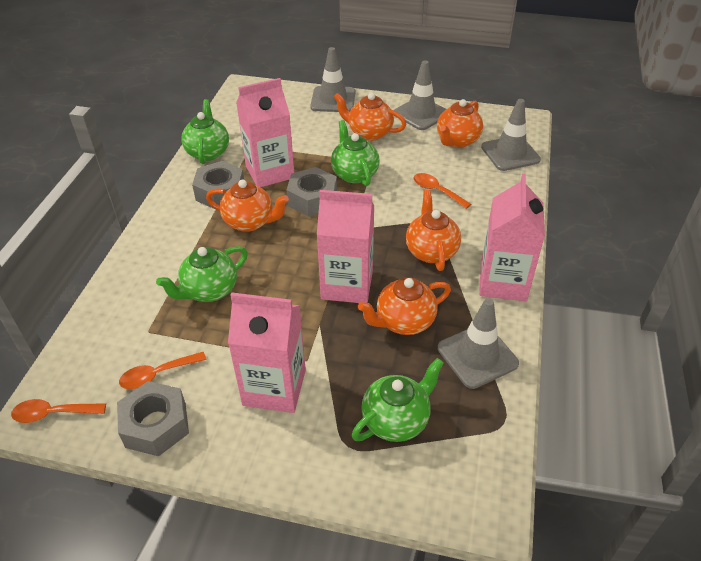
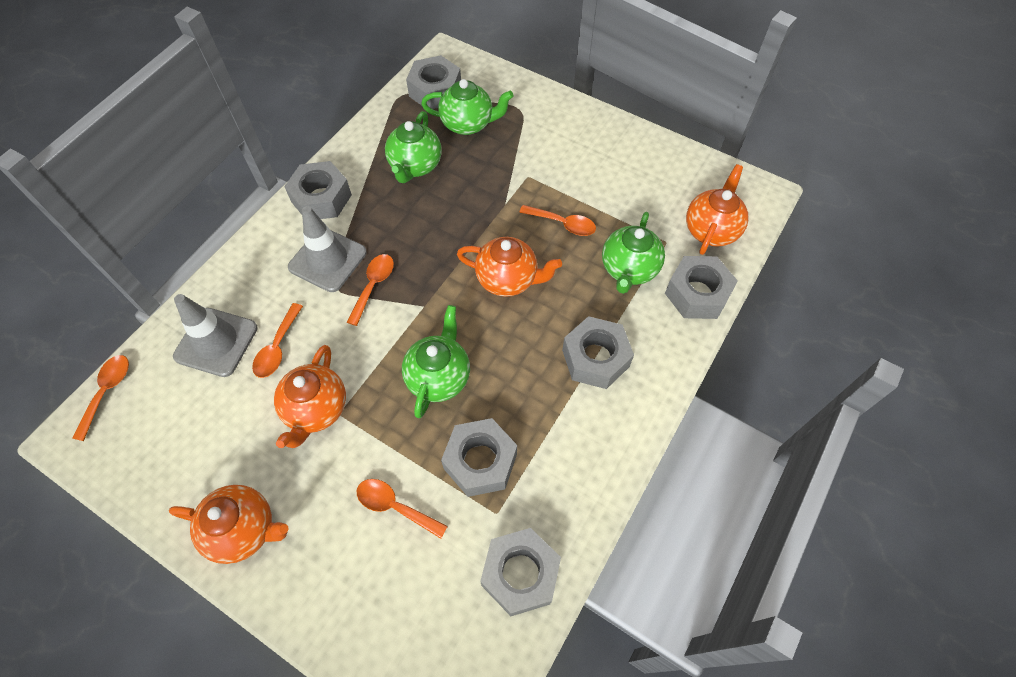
grey nut: [117,381,189,456] [192,161,244,210] [287,167,337,217] = 3 -> [284,161,352,219] [406,55,461,109] [441,418,517,497] [480,528,561,616] [562,316,634,389] [665,256,738,319] = 6
grey traffic cone: [310,47,355,112] [394,61,446,130] [438,298,519,389] [481,99,541,171] = 4 -> [173,294,258,377] [288,206,367,292] = 2
orange spoon: [11,399,106,423] [119,352,207,389] [414,173,471,209] = 3 -> [72,355,129,441] [252,303,303,378] [347,254,394,326] [357,479,448,539] [519,205,596,236] = 5
orange teapot: [206,180,289,232] [334,93,406,141] [358,277,451,335] [406,190,461,271] [437,99,483,148] = 5 -> [169,485,289,564] [274,345,346,448] [457,237,562,297] [686,164,749,255] = 4
pink carton: [228,292,306,413] [236,78,294,187] [317,190,374,303] [479,174,545,301] = 4 -> none = 0

